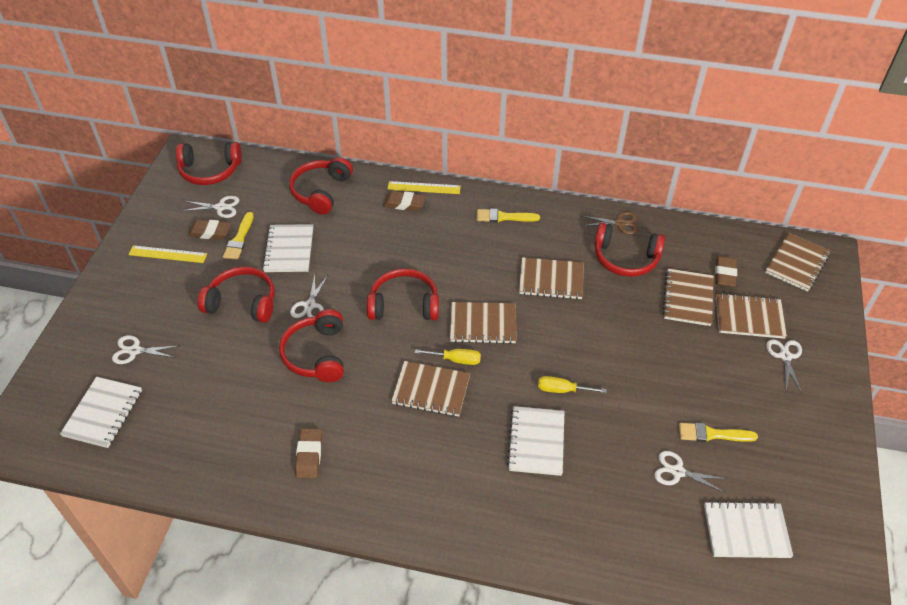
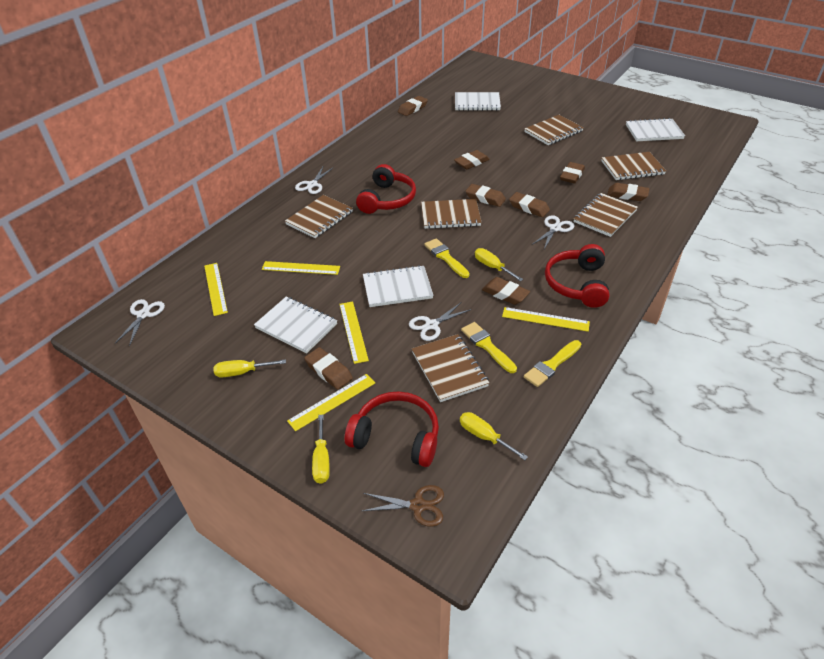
brown eraser: [188,220,231,239] [295,428,322,479] [383,191,425,211] [715,256,737,287] = 4 -> [304,347,353,390] [398,96,428,116] [454,150,489,169] [466,184,506,207] [482,277,530,305] [509,192,550,217] [560,162,585,183] [607,183,649,201] = 8
red headphones: [176,142,242,185] [198,267,275,323] [279,309,344,382] [289,157,353,215] [367,268,439,320] [595,223,665,277] = 6 -> [345,392,439,467] [356,164,416,214] [545,244,609,308] = 3
white scissors: [112,335,178,364] [182,196,239,218] [290,275,328,318] [654,451,726,493] [766,339,802,393] = 5 -> [115,299,165,346] [295,167,334,194] [409,303,471,341] [532,215,574,249] = 4
yellow ruler: [129,245,207,263] [387,181,461,194] = 2 -> [204,263,228,316] [262,261,340,275] [287,374,375,431] [339,302,369,364] [502,307,590,332] = 5
yellow screwdriver: [415,349,481,365] [538,376,607,393] = 2 -> [213,359,286,378] [312,415,330,484] [460,412,528,460] [475,248,523,282] = 4

